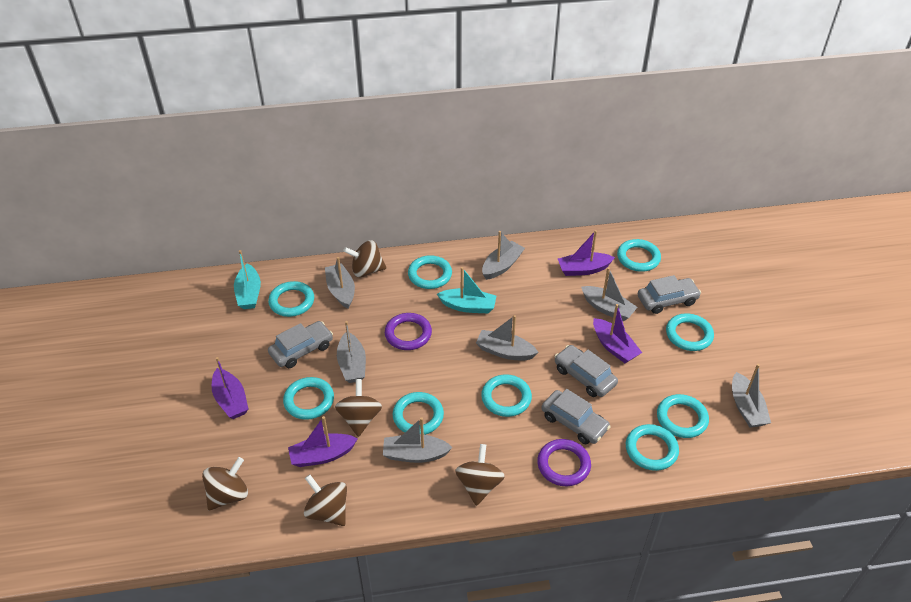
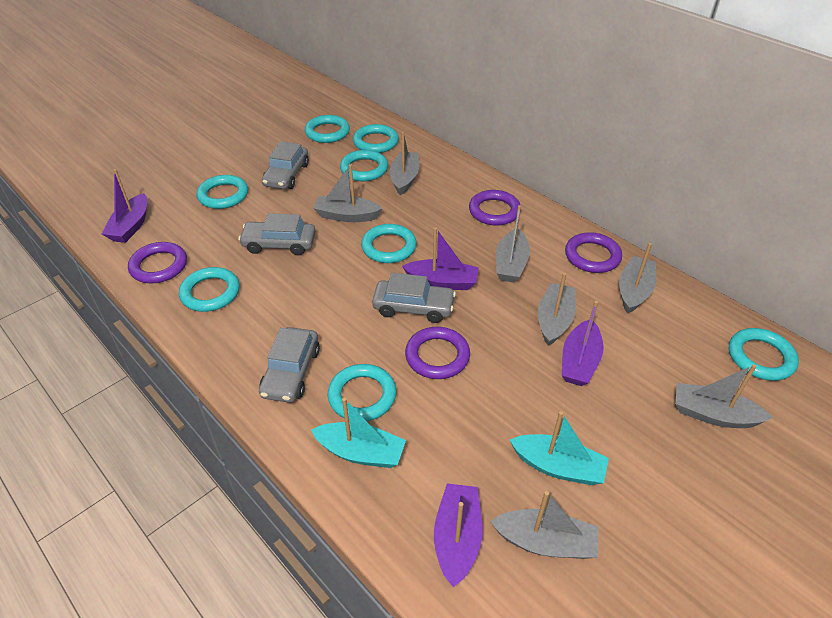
brown spinning top: [202,457,248,510] [304,475,347,526] [335,379,382,437] [343,240,386,277] [455,444,505,506] = 5 -> none = 0
purple ring: [385,313,432,350] [537,439,591,486] = 2 -> [128,242,187,283] [405,327,470,379] [469,190,521,226] [565,232,622,273] = 4
turquoise ring: [268,281,314,317] [283,377,334,420] [392,392,444,435] [408,255,452,289] [481,374,532,417] [617,239,661,272] [626,424,679,471] [657,394,709,438] [666,313,714,351] = 9 -> [179,267,240,312] [197,175,248,209] [305,115,350,143] [328,364,396,421] [340,150,388,181] [353,124,399,153] [361,224,417,263] [729,328,799,381] = 8

